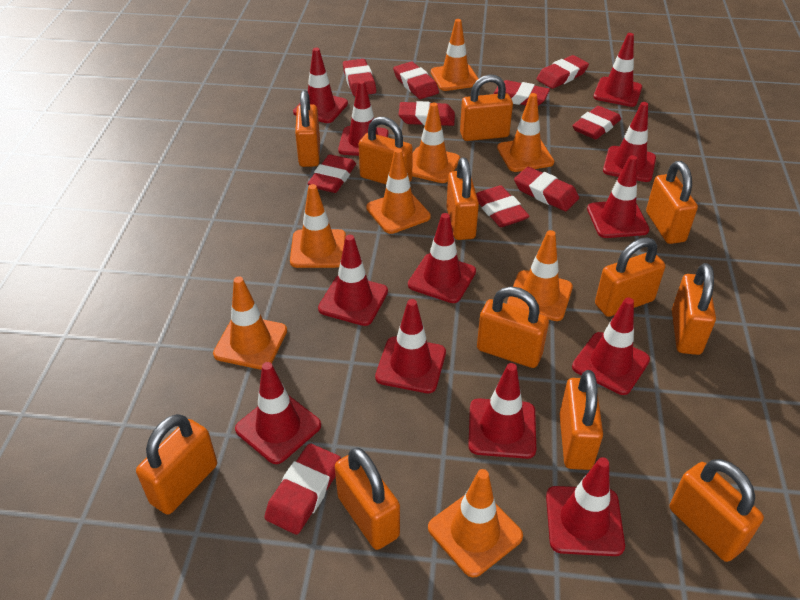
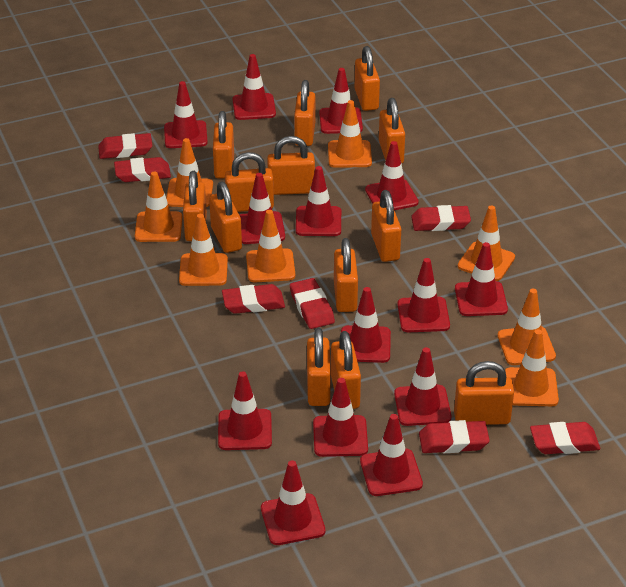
orange padlock: [136,414,217,515] [295,90,320,167] [335,447,400,550] [359,117,413,184] [446,158,479,240] [460,74,513,141] [477,287,549,368] [560,370,603,470] [595,238,665,317] [646,161,698,244] [670,459,764,562] [672,263,716,355] = 12 -> [183,171,207,241] [209,181,242,253] [213,111,234,179] [225,152,274,212] [267,136,315,195] [294,80,315,146] [307,328,331,406] [331,331,361,409] [334,238,358,312] [355,46,380,111] [371,190,401,262] [379,98,405,164] [454,361,514,425] = 13
red eraser: [264,444,341,535] [307,154,356,193] [343,59,376,96] [393,62,439,99] [398,101,455,126] [476,185,530,227] [493,80,550,106] [514,167,579,211] [536,55,589,89] [572,106,621,140] = 10 -> [98,133,152,159] [114,157,171,182] [222,284,285,314] [290,278,335,329] [411,205,471,231] [419,420,490,453] [530,422,600,454] = 7
red traffic cone: [235,362,321,464] [293,48,348,123] [318,235,388,326] [338,80,388,156] [375,299,446,393] [408,213,476,303] [468,363,536,459] [546,457,625,556] [572,297,650,395] [587,155,650,238] [593,33,642,107] [603,102,656,182] = 12 -> [164,81,208,148] [218,371,272,450] [233,54,276,120] [240,173,285,244] [261,460,325,545] [296,166,341,236] [313,378,368,457] [319,68,363,134] [341,287,391,363] [360,414,423,496] [365,141,419,210] [394,347,452,426] [398,258,450,332] [455,242,508,316] = 14

